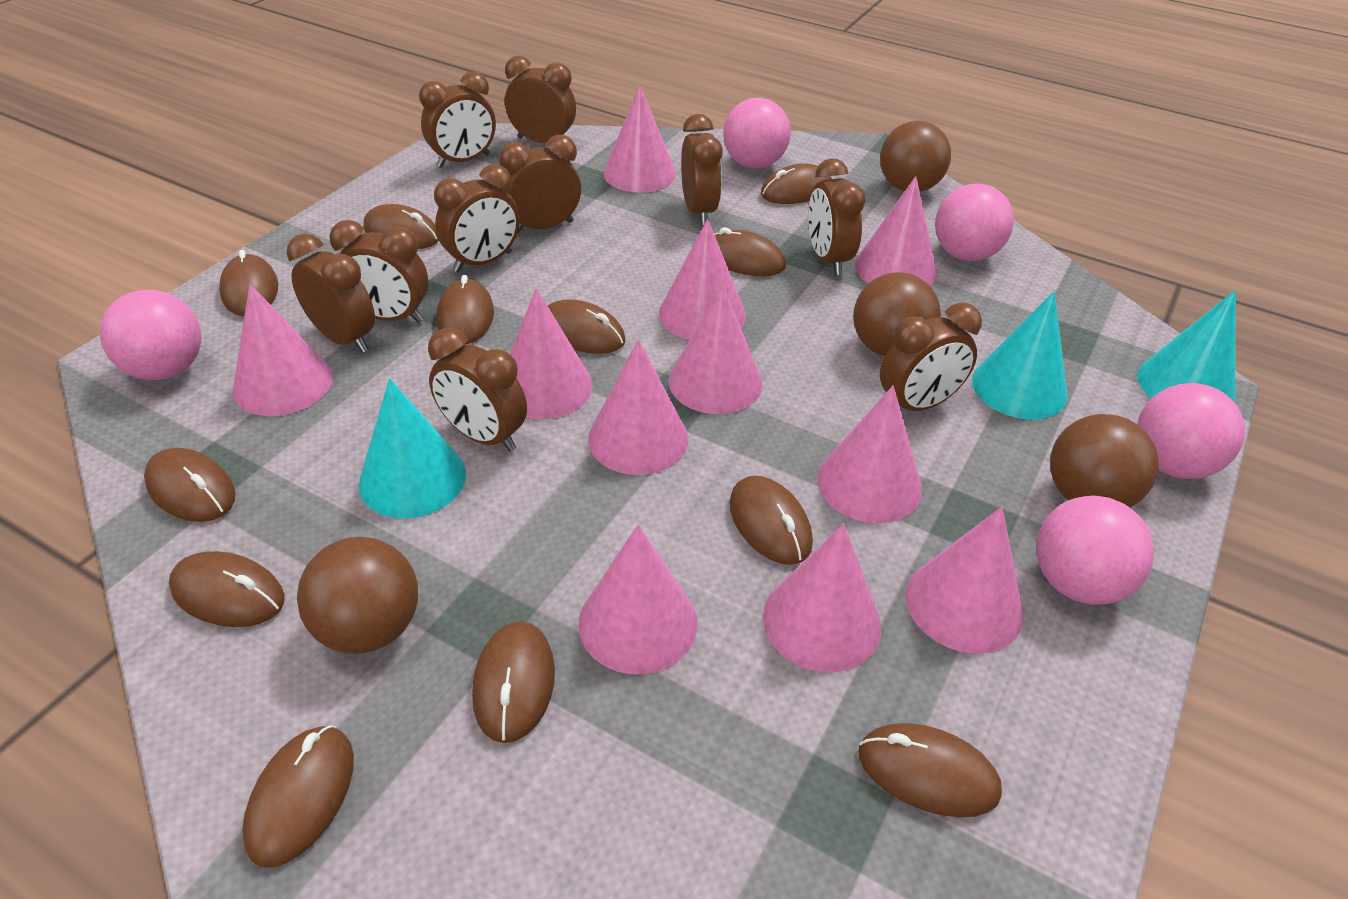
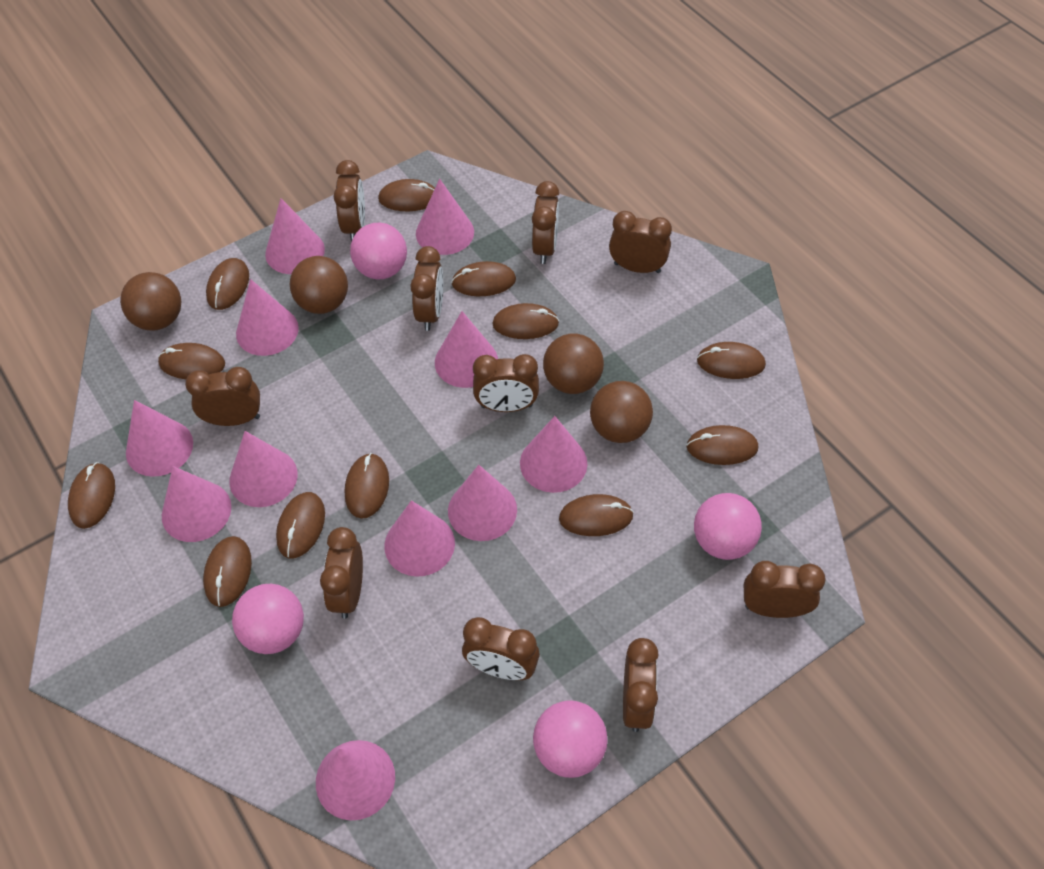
pink ball: [100,290,202,380] [723,98,791,168] [935,183,1014,261] [1036,496,1154,605] [1138,383,1245,479] = 5 -> [232,584,304,654] [350,223,407,280] [533,700,608,778] [694,493,762,560] = 4
turquoise cone: [359,378,466,519] [972,291,1068,420] [1137,290,1236,402] = 3 -> none = 0

